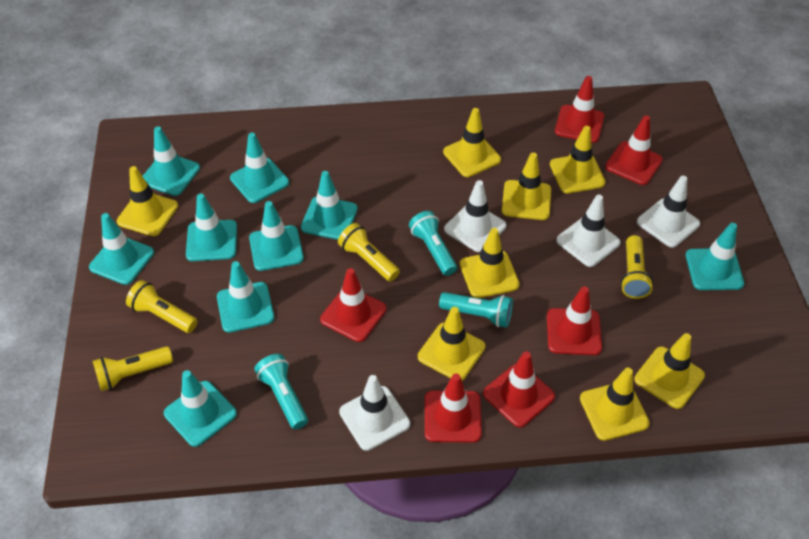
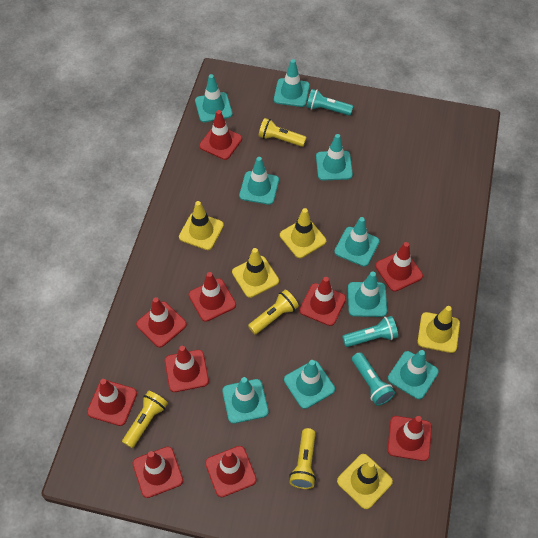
red traffic cone: [320,268,386,342] [425,373,482,443] [483,351,555,427] [547,286,602,355] [555,76,604,143] [605,115,663,185] = 6 -> [87,379,137,426] [133,447,183,498] [136,297,187,347] [165,346,209,392] [189,272,236,322] [199,110,242,160] [205,446,257,497] [299,277,346,326] [375,242,423,292] [387,416,432,461] = 10
white traffic cone: [339,375,410,451] [444,180,506,252] [556,195,621,267] [637,176,700,248] = 4 -> none = 0
yellow traffic cone: [117,166,178,236] [418,307,485,381] [443,108,501,177] [460,228,520,298] [502,153,551,220] [550,126,606,193] [580,368,650,441] [634,333,705,409] = 8 -> [179,201,224,250] [232,248,279,298] [280,208,326,258] [337,454,393,509] [417,306,460,353] = 5

